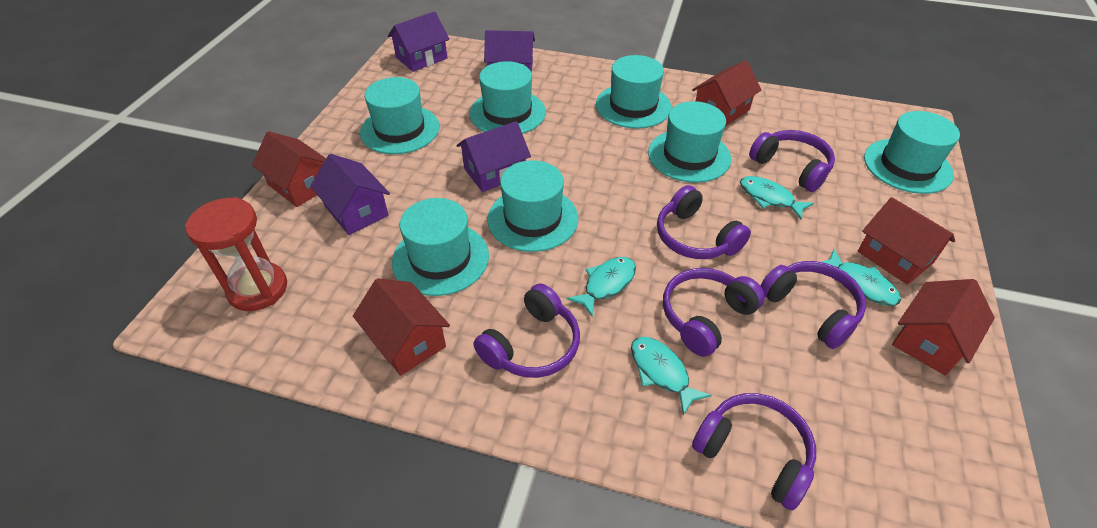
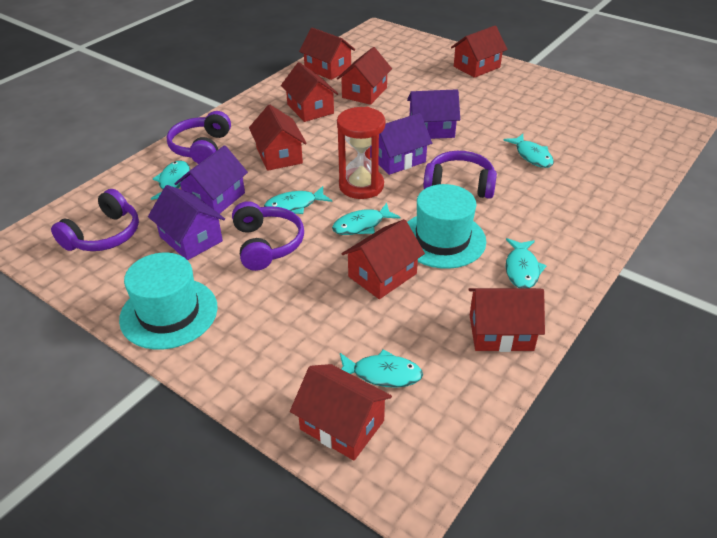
purple headphones: [474,284,580,378] [657,185,751,259] [663,268,765,357] [692,393,816,510] [749,130,835,192] [760,261,866,349] = 6 -> [51,189,139,251] [167,111,231,164] [232,201,304,271] [423,151,497,199] = 4
red house: [252,131,326,207] [353,278,450,376] [692,60,761,127] [858,197,955,285] [892,279,995,376] = 5 -> [249,105,307,171] [281,62,338,122] [290,364,392,461] [299,27,355,80] [337,47,392,105] [341,219,425,299] [451,26,507,78] [468,288,545,352] = 8
turquoise fish: [567,257,636,317] [631,337,712,415] [740,176,814,219] [822,249,901,306] = 4 -> [151,160,190,200] [264,186,332,214] [332,203,401,235] [340,349,423,388] [503,134,554,168] [506,238,547,288] = 6
turquoise hat: [360,77,439,154] [392,198,489,296] [469,61,546,134] [487,160,578,252] [596,55,671,129] [648,101,731,183] [864,111,960,194] = 7 -> [119,253,218,350] [407,184,486,269] = 2

